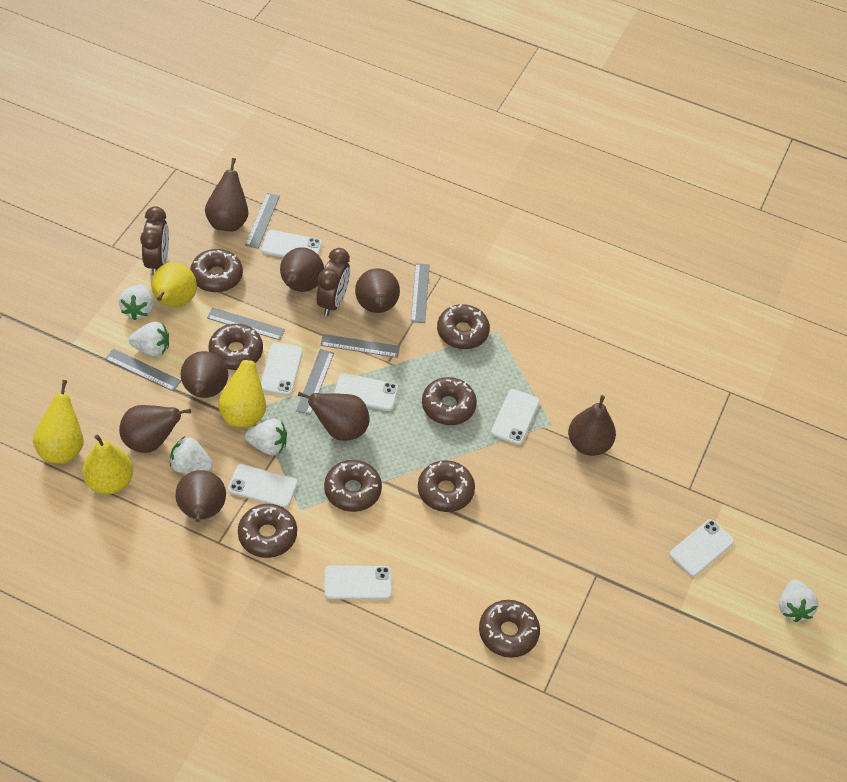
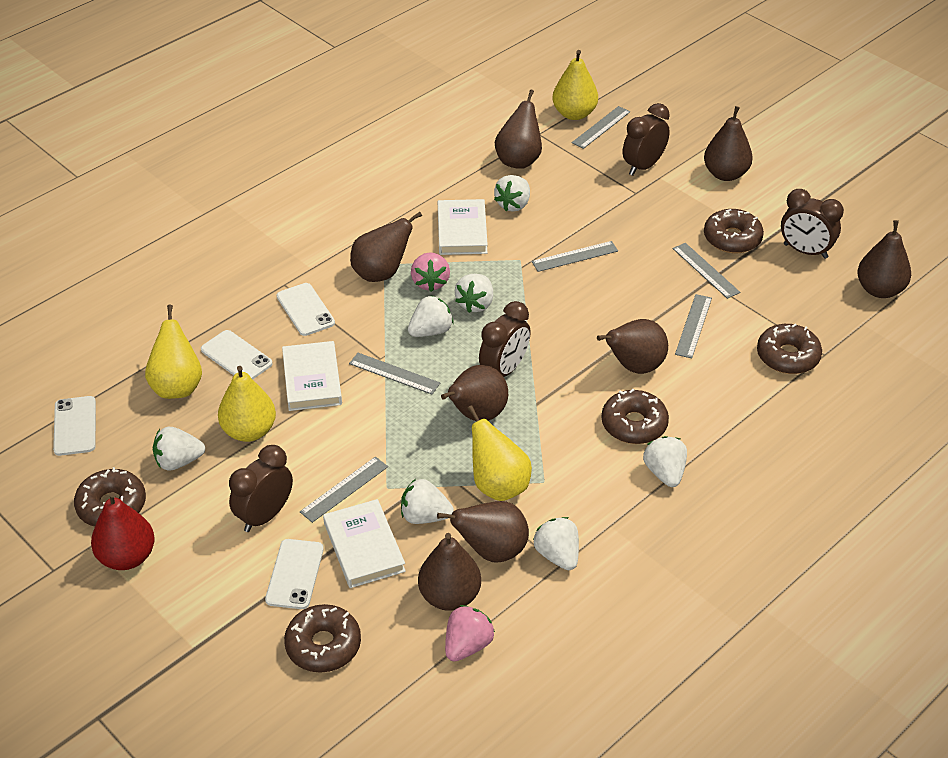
brown clock: [140,206,169,275] [317,248,350,316] = 2 -> [229,445,293,532] [479,301,531,377] [623,103,670,176] [781,189,844,259] = 4
brown donut: [190,249,243,292] [208,324,263,370] [238,504,297,558] [324,460,382,512] [418,460,475,512] [422,377,477,425] [437,304,490,349] [479,600,540,658] = 8 -> [74,467,146,526] [284,604,361,673] [601,389,669,444] [704,209,764,253] [757,324,822,374] = 5
pink strawberry: none = 0 -> [411,252,450,292] [445,605,495,662] = 2
red pear: none = 0 -> [91,492,155,570] = 1
white book: none = 0 -> [282,341,342,411] [323,499,406,588] [438,199,488,255] = 3
white phone: [228,464,298,508] [261,230,322,257] [261,343,303,396] [324,566,392,600] [334,373,398,411] [491,389,540,445] [669,519,734,577] = 7 -> [53,396,96,456] [201,330,273,380] [265,539,324,609] [277,283,335,336] = 4
white strawberry: [119,285,153,320] [129,322,169,357] [170,436,213,473] [245,419,287,455] [779,580,819,622] = 5 -> [153,427,205,471] [401,479,454,524] [408,295,453,337] [455,274,493,313] [494,175,530,212] [534,517,579,570] [643,436,687,487] = 7

